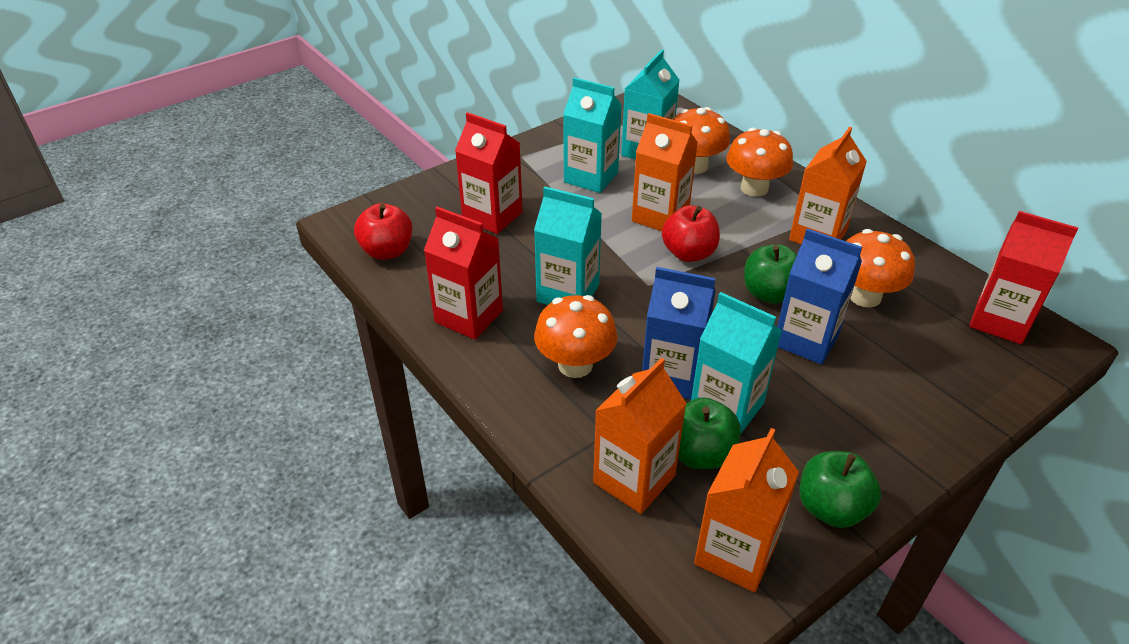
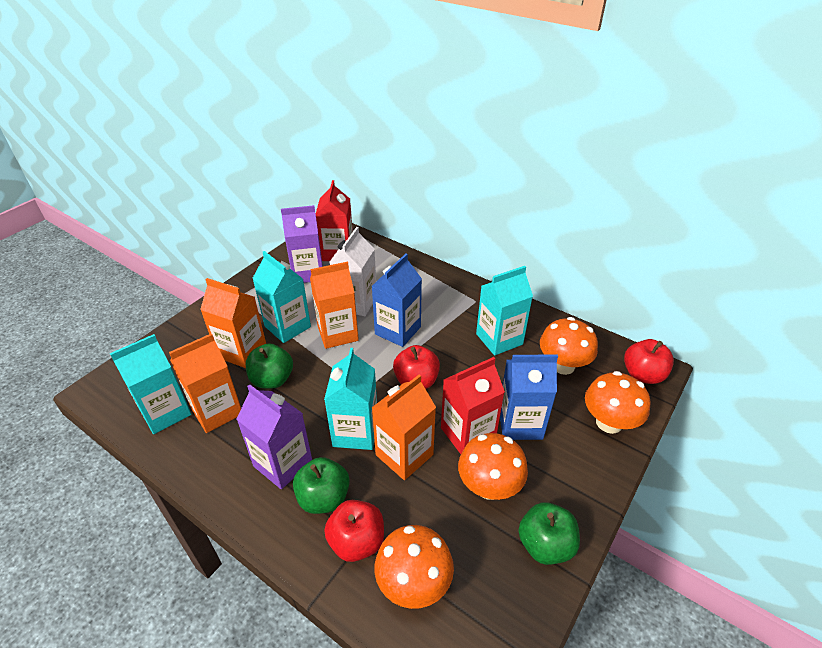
purple carton: none = 0 -> [236,384,312,489] [281,205,323,283] = 2
red apple: [354,203,412,260] [662,205,720,262] = 2 -> [324,500,384,562] [393,345,440,389] [624,339,674,384] = 3
red carton: [424,207,503,340] [455,112,522,234] [969,211,1078,344] = 3 -> [316,180,353,261] [441,357,505,454] = 2
white carton: none = 0 -> [330,227,376,317] = 1

